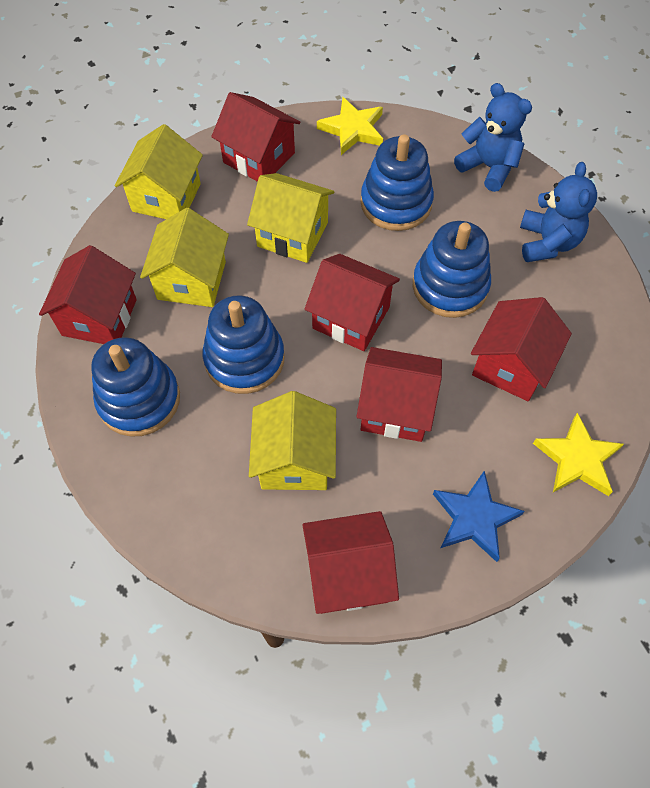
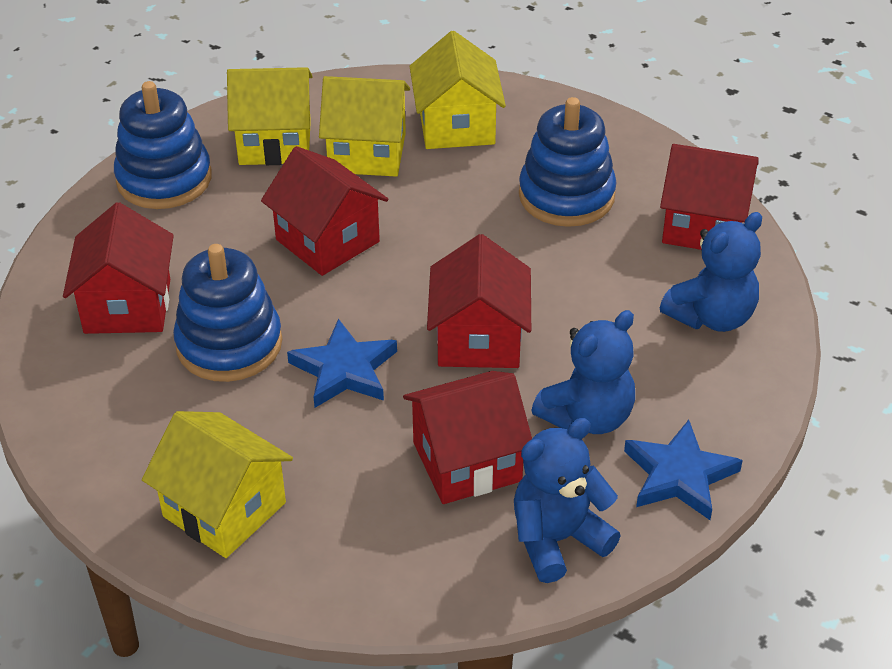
blue stacking toy: [91,337,180,437] [203,295,285,394] [361,134,434,231] [413,221,491,318] = 4 -> [114,81,212,209] [173,244,282,382] [519,97,616,227] = 3
blue star: [433,471,525,562] = 1 -> [287,319,397,408] [624,420,743,520] = 2
blue teddy bear: [454,83,532,192] [520,162,597,262] = 2 -> [514,418,621,583] [531,310,635,434] [660,212,762,332] = 3
red house: [39,245,137,344] [211,92,300,182] [302,511,399,614] [305,254,400,351] [357,347,442,442] [471,297,572,401] = 6 -> [63,202,174,334] [261,146,388,276] [403,371,532,504] [427,234,531,368] [660,144,759,250] = 5
yellow star: [317,97,383,155] [533,413,624,496] = 2 -> none = 0

